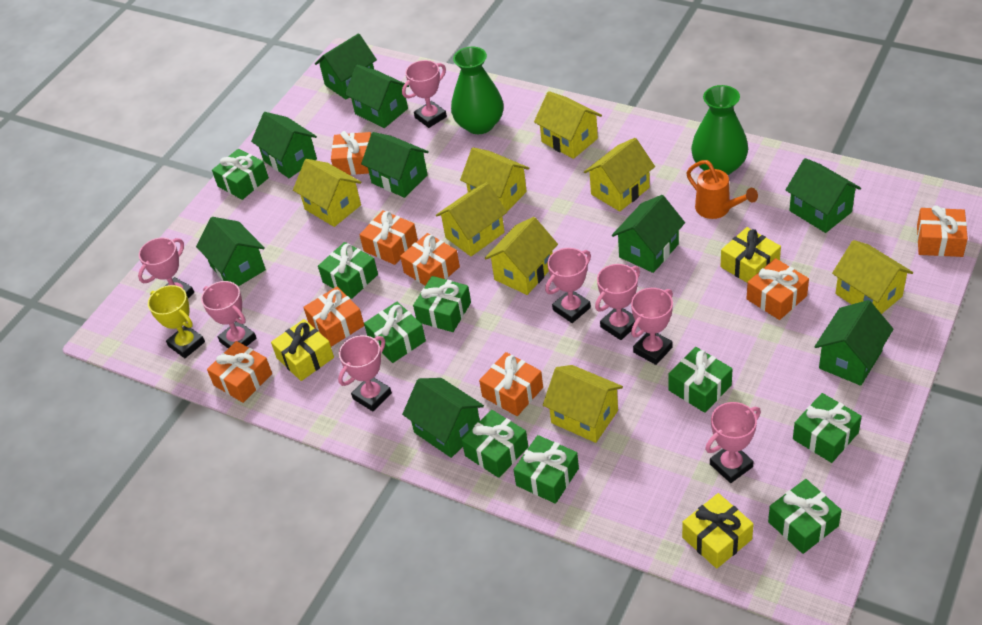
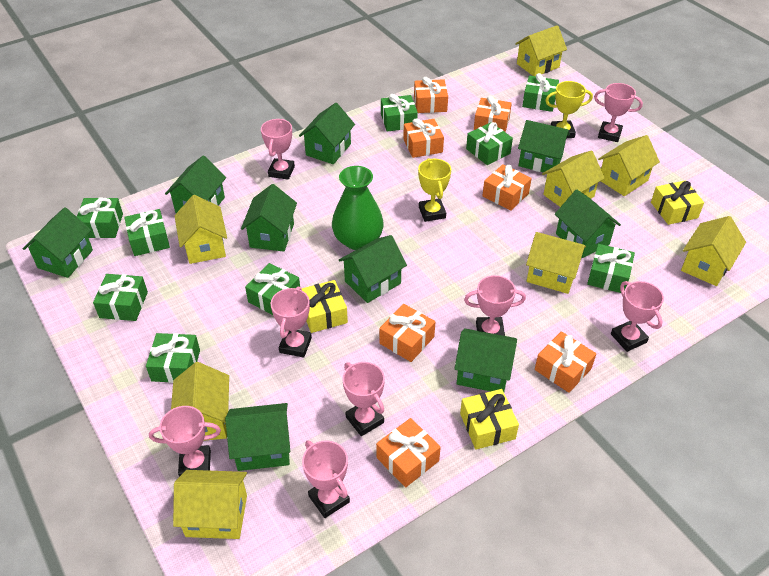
green vase: [451,47,504,134] [691,85,748,175] = 2 -> [332,166,384,250] = 1
orange gift: [207,341,272,403] [303,287,364,347] [331,131,371,175] [359,210,418,265] [400,233,460,286] [479,352,543,416] [747,258,809,320] [917,205,968,257] = 8 -> [376,418,441,487] [379,304,435,362] [403,118,444,158] [414,77,448,113] [474,96,512,132] [483,164,532,211] [535,331,596,393] = 7
orange watering can: [686,160,758,219] = 1 -> none = 0
yellow trophy: [148,285,205,358] = 1 -> [418,158,451,222] [545,81,593,138] = 2

